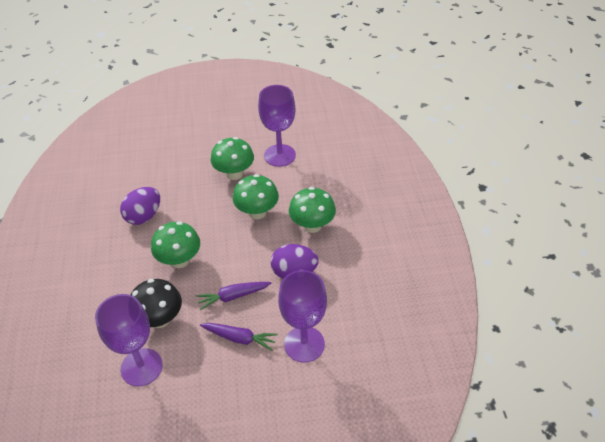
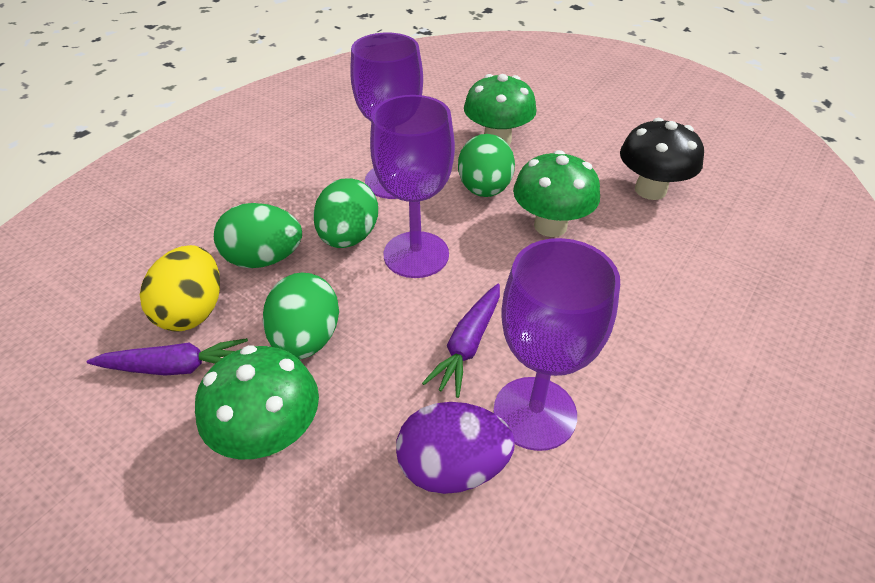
green egg: none = 0 -> [214,203,302,268] [263,272,339,359] [313,178,378,248] [458,134,515,197] = 4
green mushroom: [151,221,200,268] [211,137,254,180] [233,174,279,219] [289,187,336,233] = 4 -> [195,345,319,460] [464,74,537,145] [513,150,600,237] = 3
purple egg: [120,187,160,225] [271,244,319,279] = 2 -> [396,402,515,494] = 1
yellow egg: none = 0 -> [140,245,220,332] = 1

